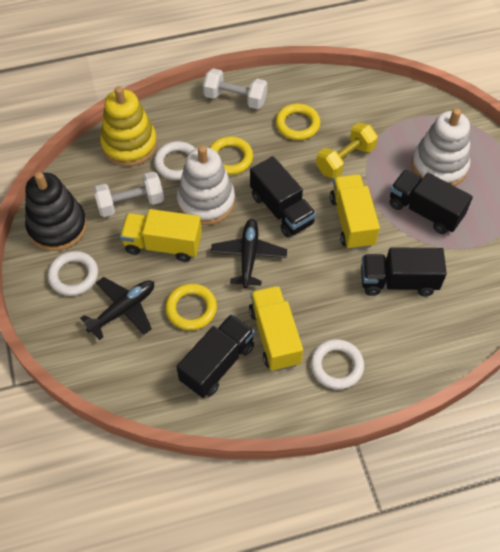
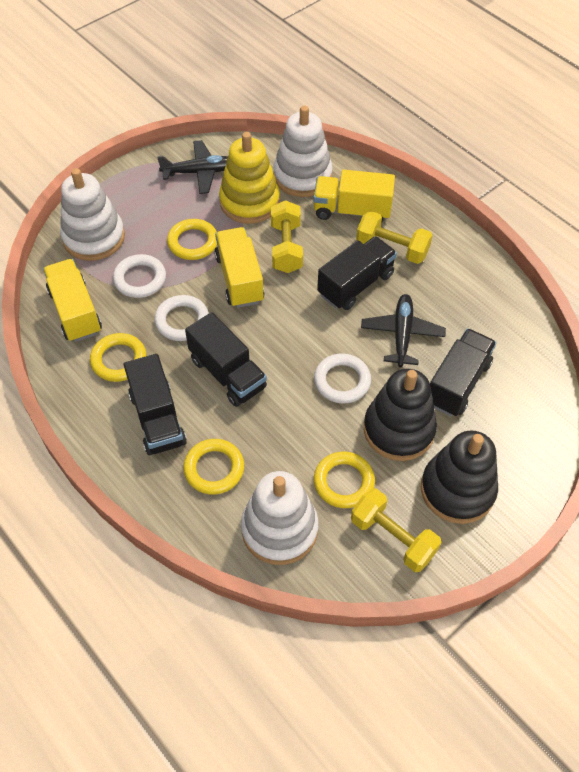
black stacking toy: [25,172,87,251] = 1 -> [364,369,437,461] [421,430,498,524] = 2
white dumbbell: [93,171,164,217] [203,68,267,109] = 2 -> none = 0
white stacking toy: [177,145,235,225] [411,108,470,186] = 2 -> [60,168,125,261] [241,471,319,565] [273,106,333,197] = 3
yellow dumbbell: [316,122,378,178] = 1 -> [271,200,303,273] [351,488,441,572] [356,211,433,264] = 3
yellow ring: [165,283,217,330] [209,136,253,175] [275,103,321,140] = 3 -> [90,333,146,382] [167,219,217,260] [183,439,244,495] [314,452,375,508] = 4

